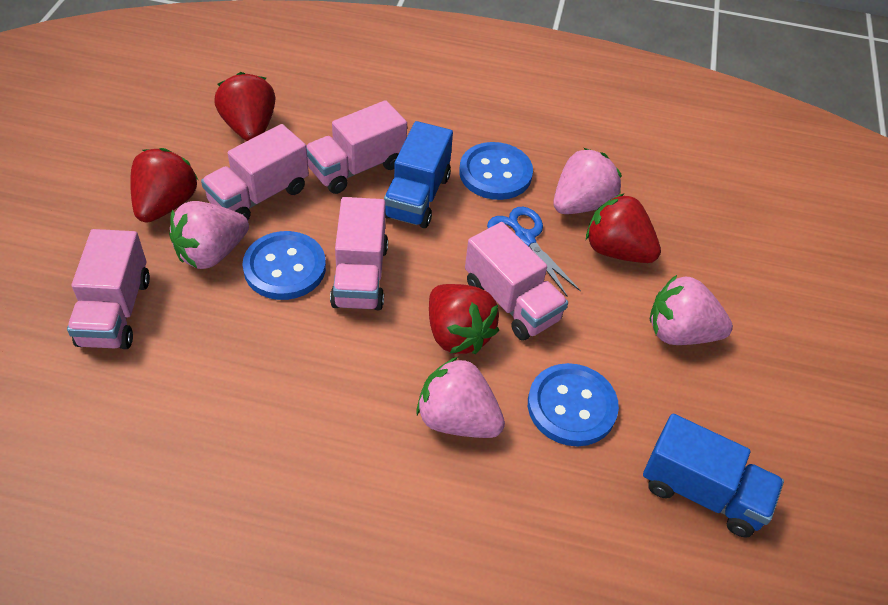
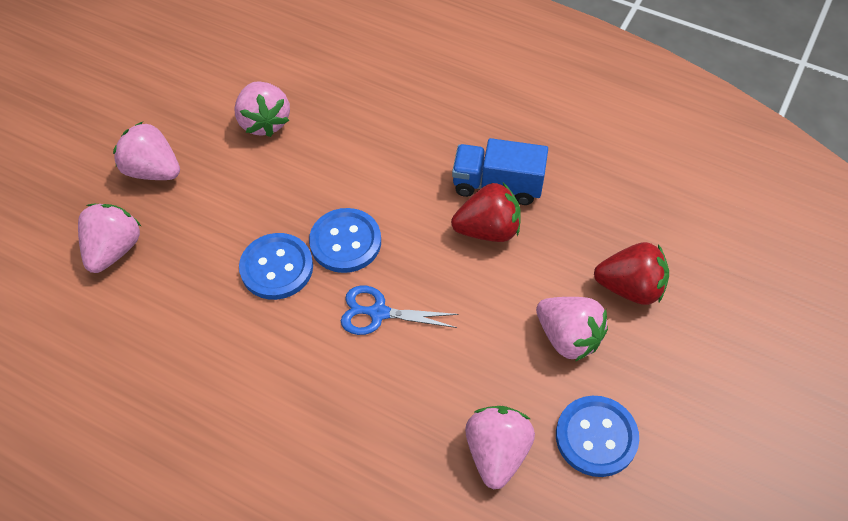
blue truck: [384,121,453,228] [643,414,784,537] = 2 -> [452,138,548,205] = 1
pink strawberry: [169,201,249,269] [416,357,505,438] [553,148,622,214] [650,275,733,345] = 4 -> [78,204,141,273] [113,122,180,180] [234,81,290,137] [465,406,535,489] [536,297,608,362] = 5
pink truck: [67,229,150,349] [201,124,309,220] [306,100,407,194] [330,197,388,310] [465,222,568,341] = 5 -> none = 0
red strawberry: [130,148,198,223] [214,72,276,141] [429,284,499,354] [586,193,661,263] = 4 -> [451,183,521,242] [594,242,669,305] = 2

